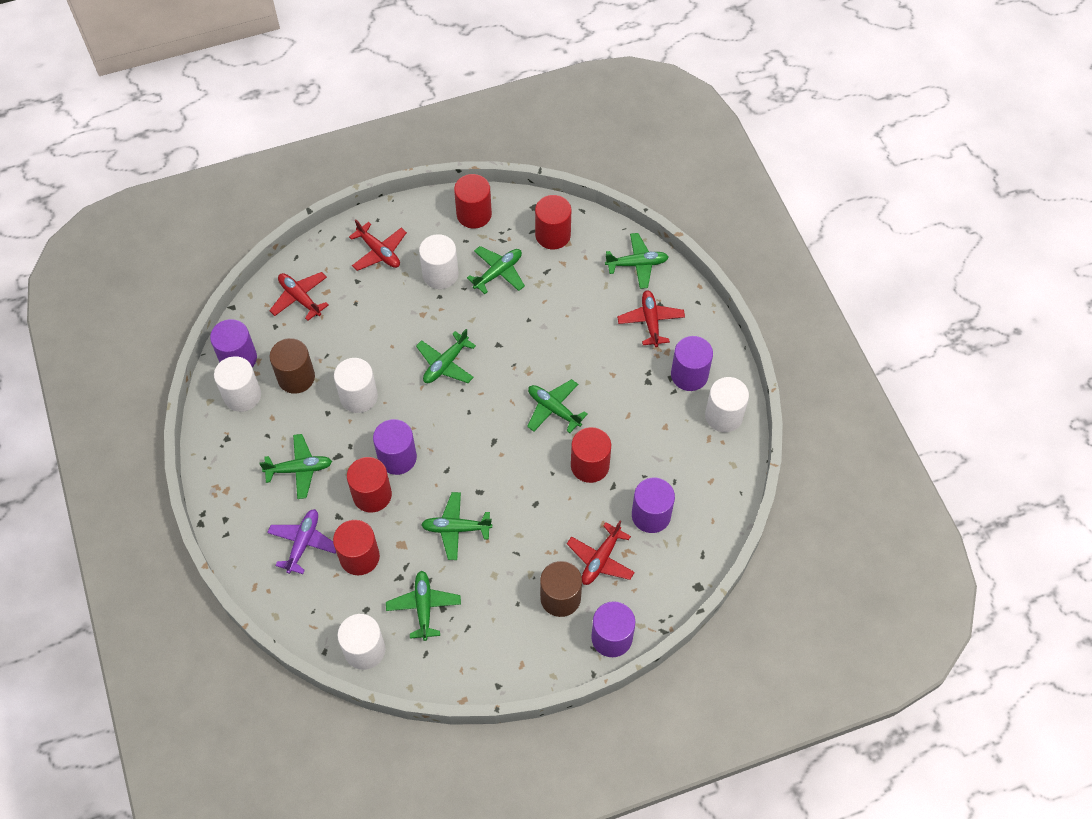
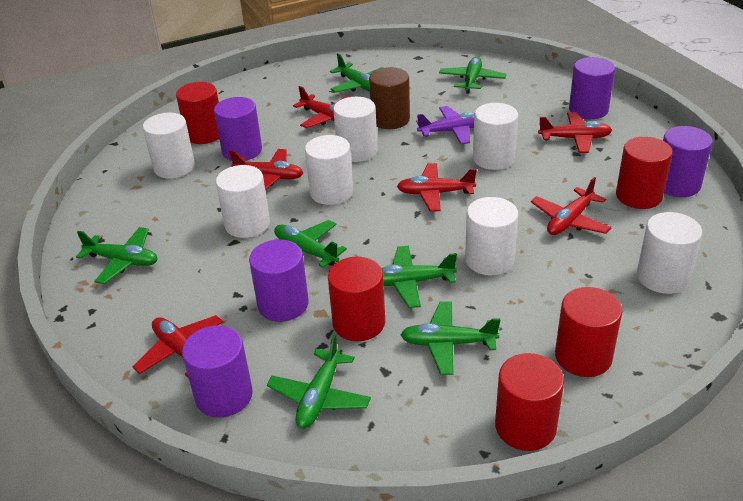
brown cylinder: [269,338,315,394] [540,561,582,617] = 2 -> [369,67,410,129] = 1
red plane: [269,272,329,321] [349,219,407,271] [567,521,635,585] [617,290,685,347] = 4 -> [132,315,223,377] [229,149,303,190] [293,86,350,128] [397,163,477,212] [531,177,612,235] [538,112,612,153] = 6
white cylinder: [214,356,261,412] [334,358,378,413] [337,614,386,670] [419,234,459,289] [705,377,749,432] = 5 -> [143,113,195,178] [216,165,270,238] [305,135,353,205] [333,97,378,162] [465,197,518,275] [473,103,518,170] [637,212,702,294] = 7

